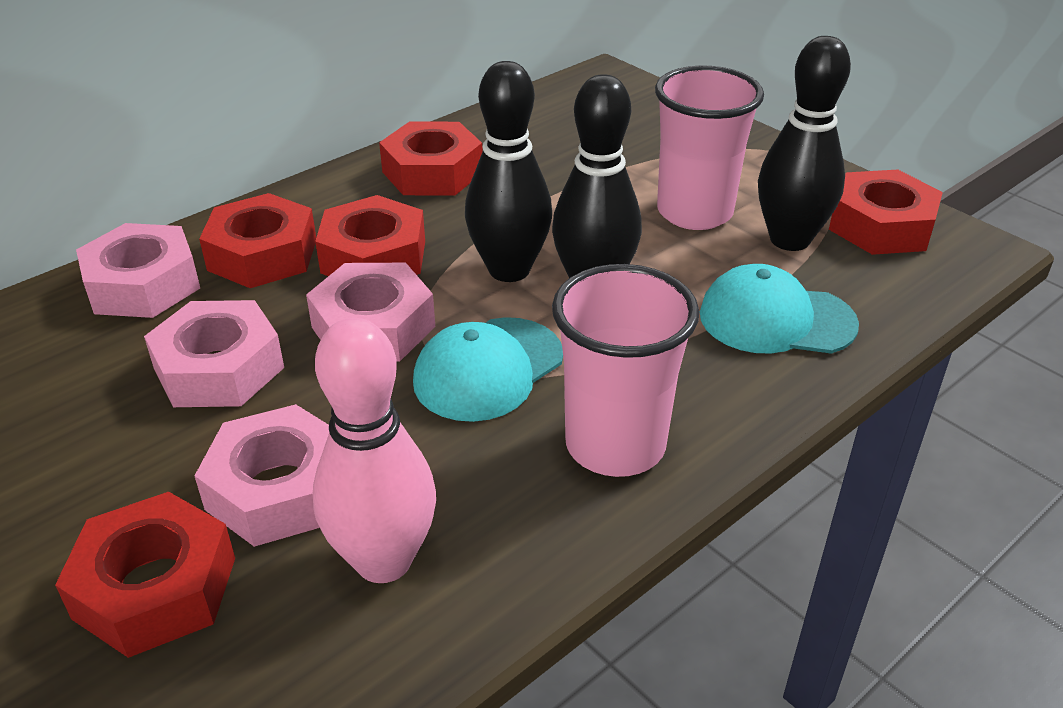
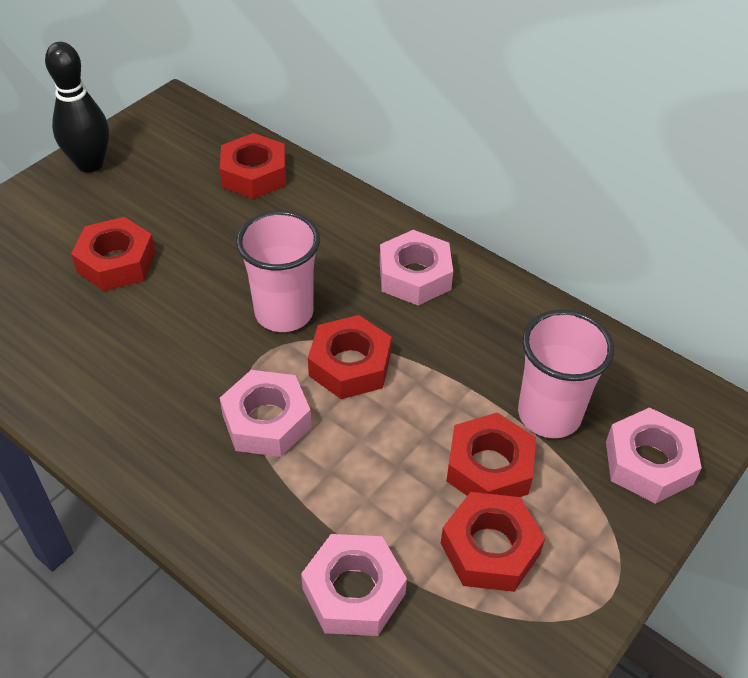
black bowling pin: [465,61,552,282] [552,74,642,278] [758,36,851,251] = 3 -> [45,42,109,173] = 1
pink bowling pin: [313,318,436,583] = 1 -> none = 0
turquoise cap: [413,317,563,422] [700,264,859,354] = 2 -> none = 0

